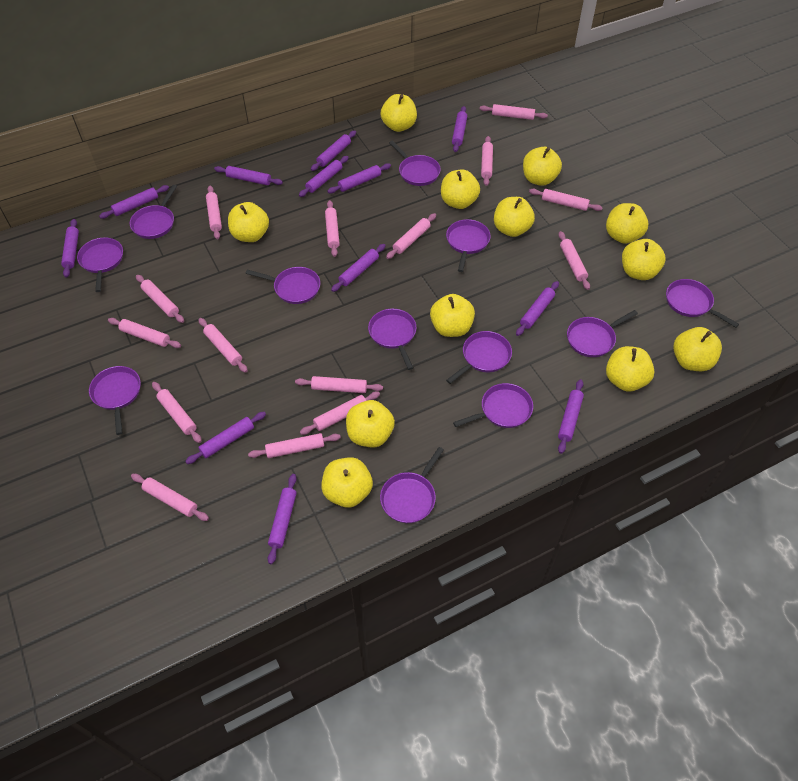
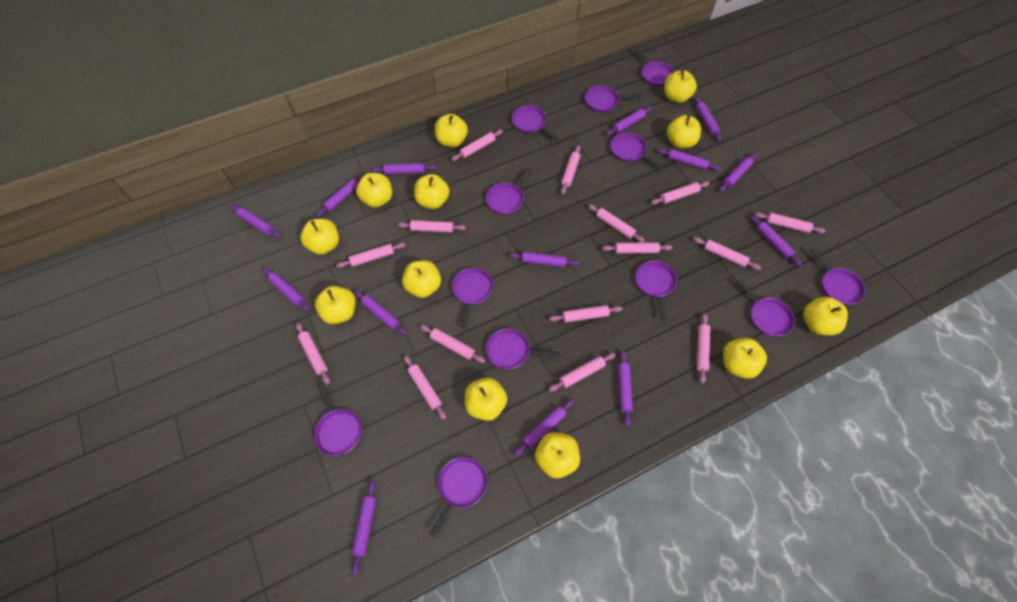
purple rolling pin: [61,219,79,277] [99,185,169,219] [185,412,266,464] [214,166,283,185] [268,474,297,564] [299,156,349,197] [311,131,356,171] [327,163,391,193] [331,244,386,292] [452,106,467,152] [516,281,559,336] [558,379,584,454] = 12 -> [230,205,281,238] [262,267,310,311] [316,174,365,217] [352,480,376,575] [354,290,407,335] [372,163,436,175] [509,252,579,267] [514,399,574,456] [606,106,652,136] [618,350,633,427] [658,149,720,171] [694,96,722,141] [719,153,757,192] [751,215,802,266] = 14

